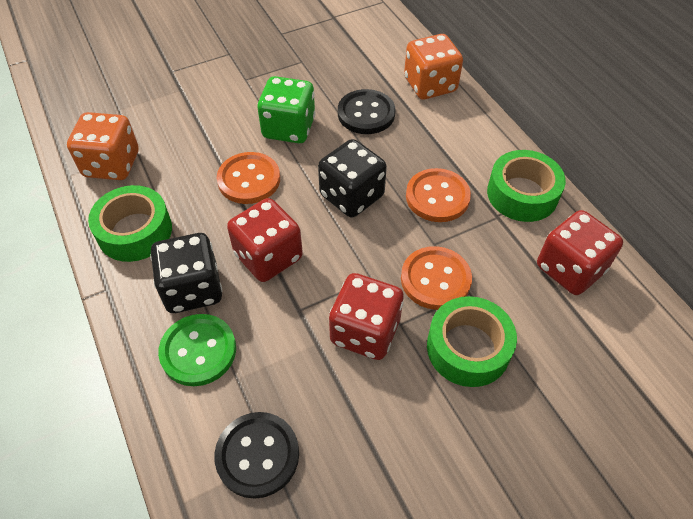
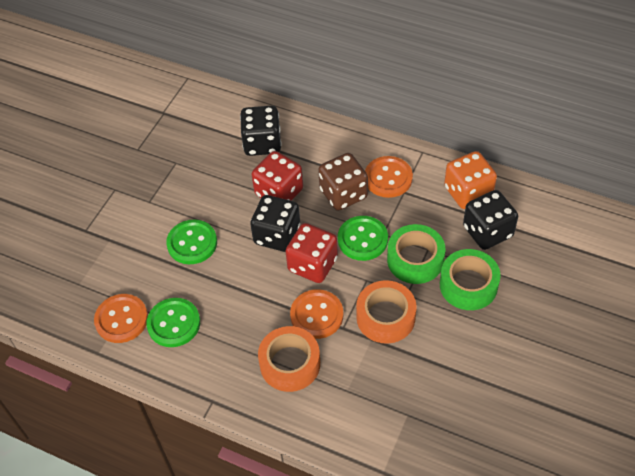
black button: [214,412,299,499] [338,89,395,134] = 2 -> none = 0
black dice: [150,233,223,313] [318,139,387,218] = 2 -> [240,106,282,156] [250,195,300,252] [463,190,518,250] = 3
brown dice: none = 0 -> [318,153,368,211] = 1
green button: [158,314,236,386] = 1 -> [146,298,200,347] [166,220,217,264] [338,216,388,261] = 3
green dice: [257,76,315,143] = 1 -> none = 0
green tape: [88,185,172,262] [427,296,517,387] [487,150,566,222] = 3 -> [387,224,445,284] [440,249,501,310] = 2
orange dice: [67,112,139,180] [404,34,463,99] = 2 -> [444,151,497,209] = 1
orange tape: none = 0 -> [258,326,320,392] [356,280,416,344] = 2
red dice: [227,198,303,282] [329,273,404,360] [537,210,623,295] = 3 -> [252,151,303,201] [285,223,338,283] = 2

